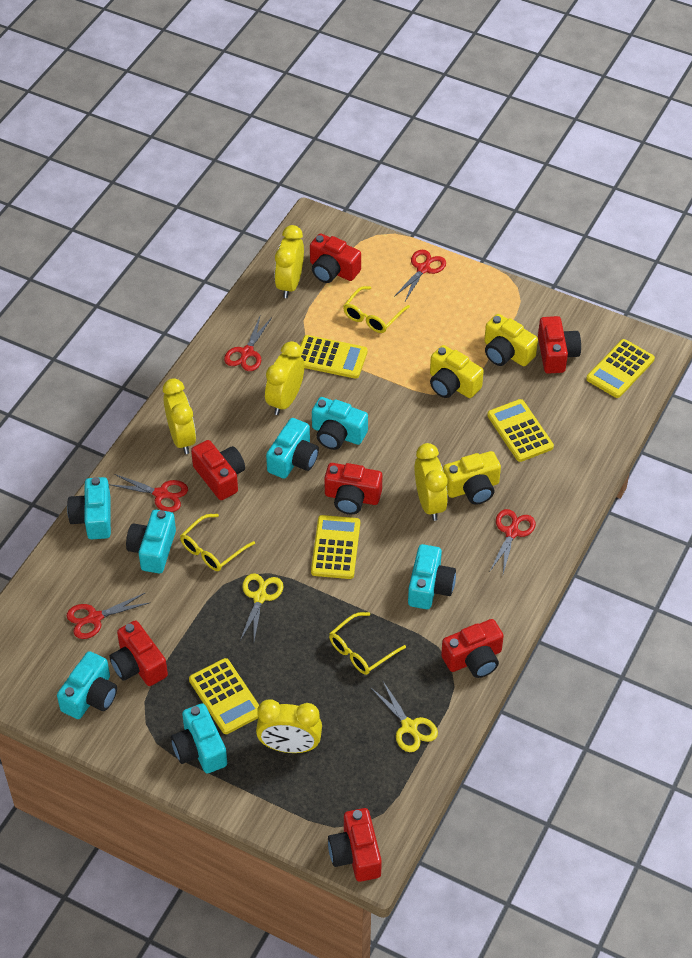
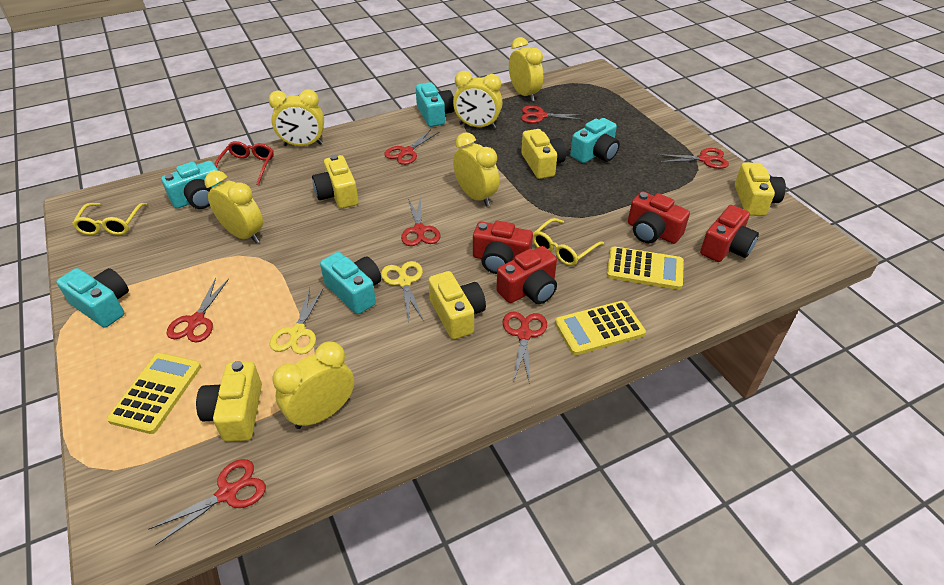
red camera: [109,620,168,686] [191,440,245,500] [310,233,361,283] [324,463,382,514] [328,808,382,882] [441,619,504,678] [538,316,581,374] = 7 -> [473,221,533,274] [496,246,557,304] [628,191,690,244] [700,205,759,262] = 4
red glasses: none = 0 -> [215,141,274,185] = 1
red scissors: [67,593,149,639] [109,474,188,512] [224,317,272,371] [394,250,446,301] [490,509,536,574] = 5 -> [148,459,266,545] [166,278,229,342] [384,129,439,165] [401,197,440,246] [502,312,547,384] [521,105,584,123] [658,148,729,169] = 7
turquoise camera: [57,651,117,719] [67,477,111,539] [126,510,176,573] [171,703,227,774] [266,418,319,479] [312,397,368,450] [408,544,456,609] = 7 -> [56,268,129,328] [161,161,222,209] [320,252,381,314] [416,82,454,127] [570,118,620,163] = 5
yellow calculator: [189,658,259,734] [300,335,368,379] [311,515,360,579] [487,399,554,462] [586,339,655,398] = 5 -> [107,353,201,434] [555,301,646,355] [607,247,684,290] = 3
yellow camera: [430,345,484,398] [443,451,501,505] [484,314,538,366] = 3 -> [196,361,262,442] [312,155,359,209] [428,271,486,340] [521,129,566,179] [735,162,786,216] = 5
yellow clock: [163,378,196,454] [256,699,322,753] [265,341,305,415] [275,225,304,298] [415,443,448,521] = 5 -> [205,170,263,243] [269,89,324,146] [273,341,354,429] [453,71,502,129] [453,132,500,206] [509,37,543,102] = 6
yellow glasses: [180,514,255,571] [329,612,406,675] [343,286,410,333] = 3 -> [72,203,147,235] [533,218,604,266] = 2

